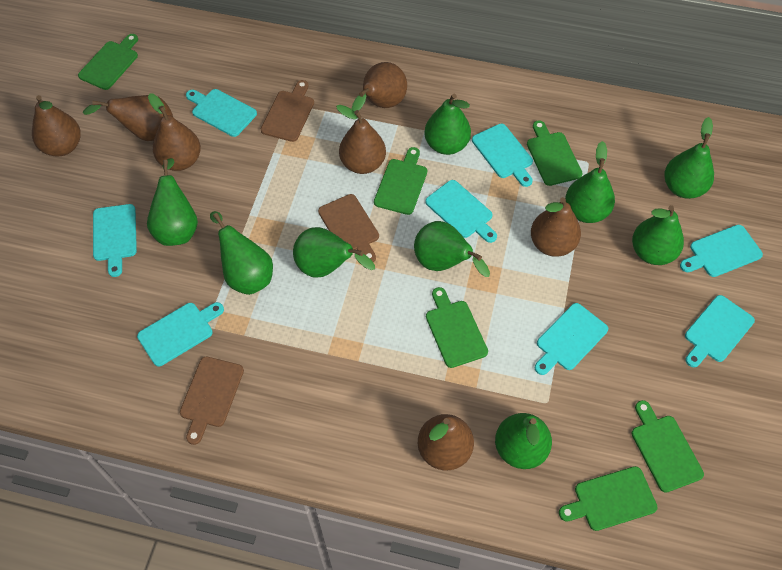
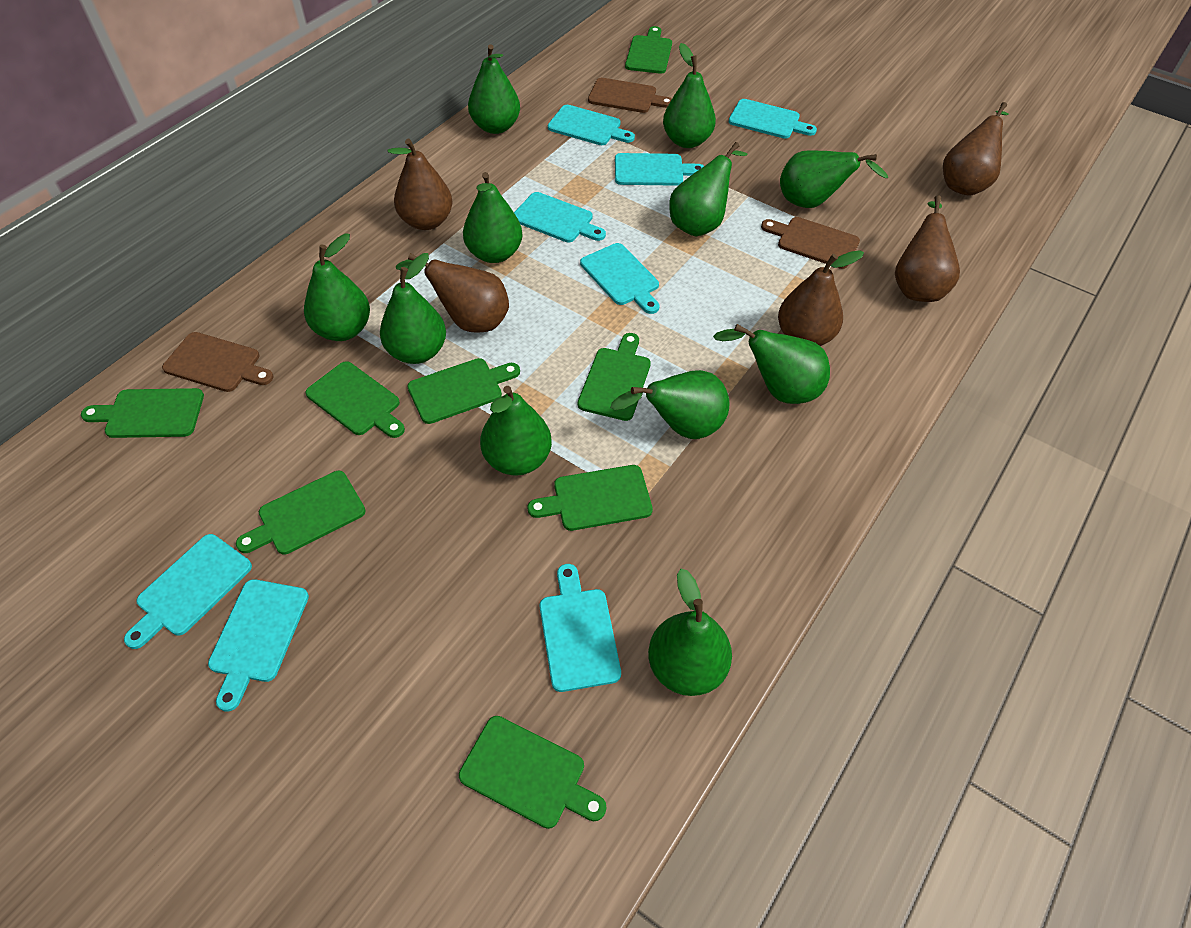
brown pear: [32,95,81,157] [83,95,173,141] [148,93,201,171] [336,105,386,174] [352,62,407,112] [418,414,474,470] [531,197,581,257] = 7 -> [387,139,453,230] [396,253,509,333] [778,250,864,346] [895,195,960,302] [943,102,1009,196] = 5
green cutting board: [78,34,138,90] [374,147,427,215] [426,287,488,368] [527,120,583,186] [559,466,658,531] [631,400,704,493] = 6 -> [81,388,204,438] [236,471,366,555] [305,361,405,438] [407,358,520,424] [459,716,606,829] [528,465,653,531] [578,333,651,421] [625,26,672,74] = 8
green pear: [147,158,198,246] [210,211,273,295] [293,227,375,278] [414,221,490,277] [424,94,471,155] [495,413,552,469] [565,141,615,223] [632,205,684,265] [664,117,714,199] = 9 -> [304,233,370,341] [380,253,446,364] [463,172,523,263] [468,44,520,134] [480,386,552,476] [610,370,730,439] [648,569,732,696] [663,43,716,148] [669,142,748,236] [713,324,830,404] [780,150,888,208] = 11

